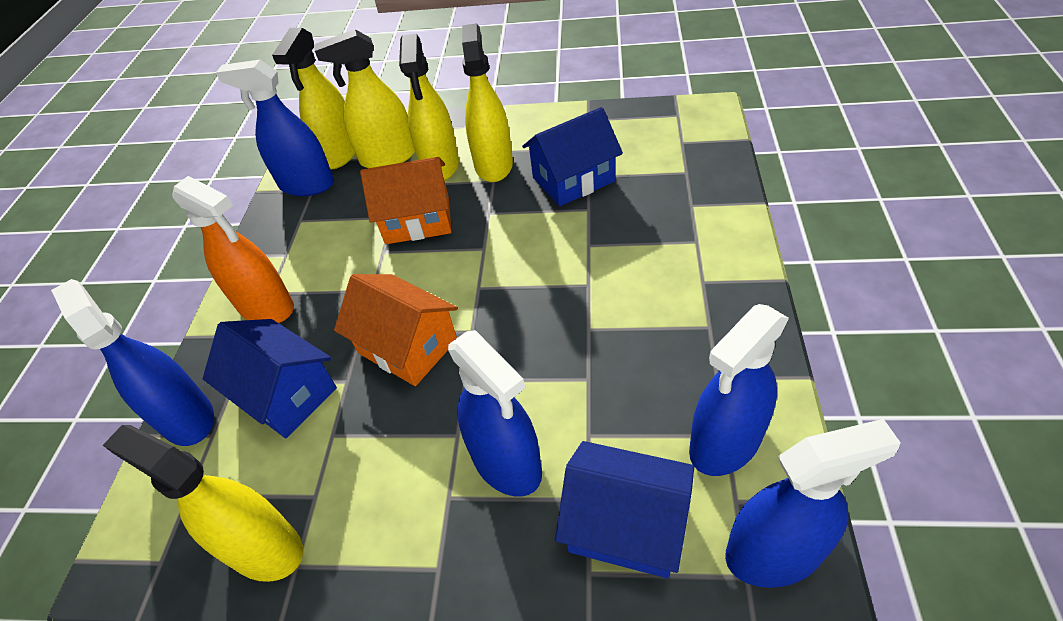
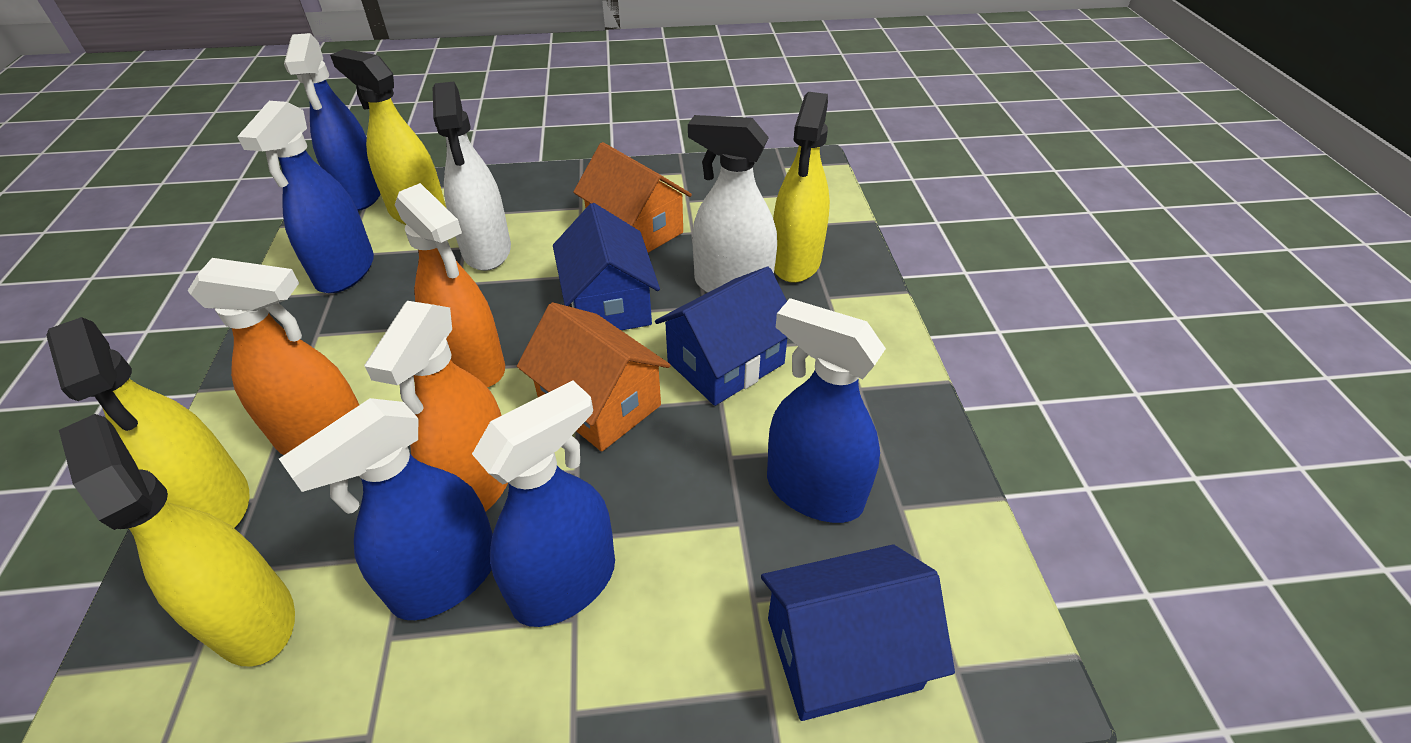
orange spray bottle: [172,176,294,323] = 1 -> [188,258,359,455] [364,301,508,512] [395,183,505,387] = 3
white spray bottle: none = 0 -> [433,82,511,271] [688,115,777,293] = 2
yellow spray bottle: [103,425,303,582] [272,28,355,169] [314,29,415,168] [399,33,459,181] [462,23,513,182] = 5 -> [46,317,249,528] [59,414,295,667] [330,49,446,225] [773,92,830,283] = 4

